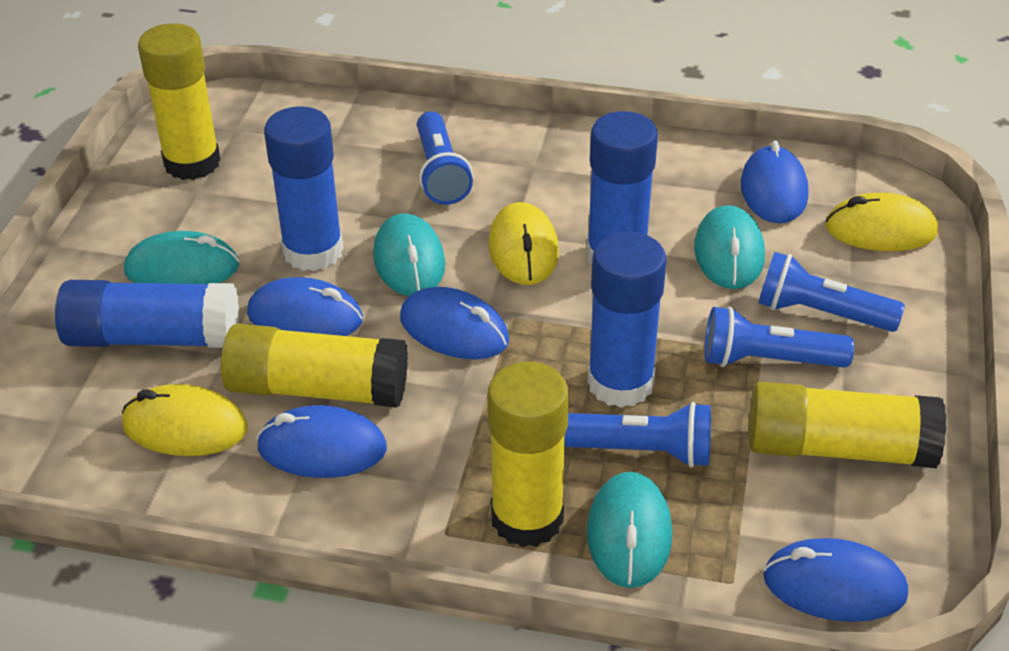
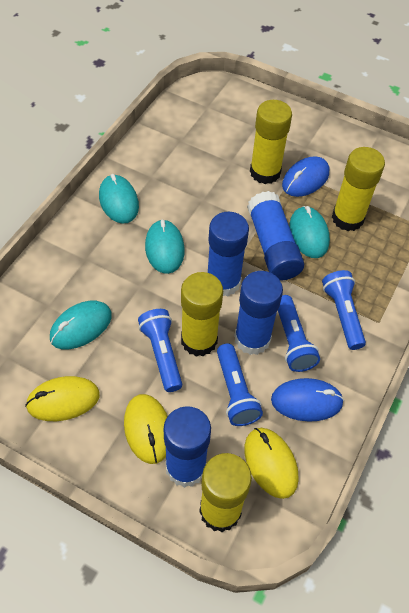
blue mouse: [247,277,363,336] [256,405,387,478] [400,287,509,359] [741,140,808,223] [763,538,908,622] = 5 -> [271,378,344,422] [282,156,329,197] = 2

